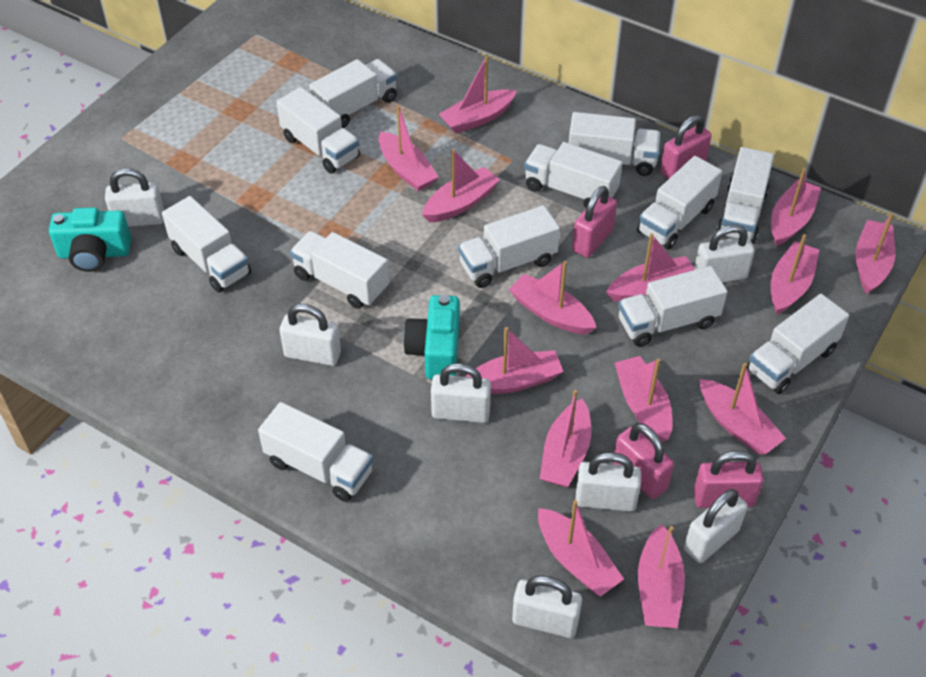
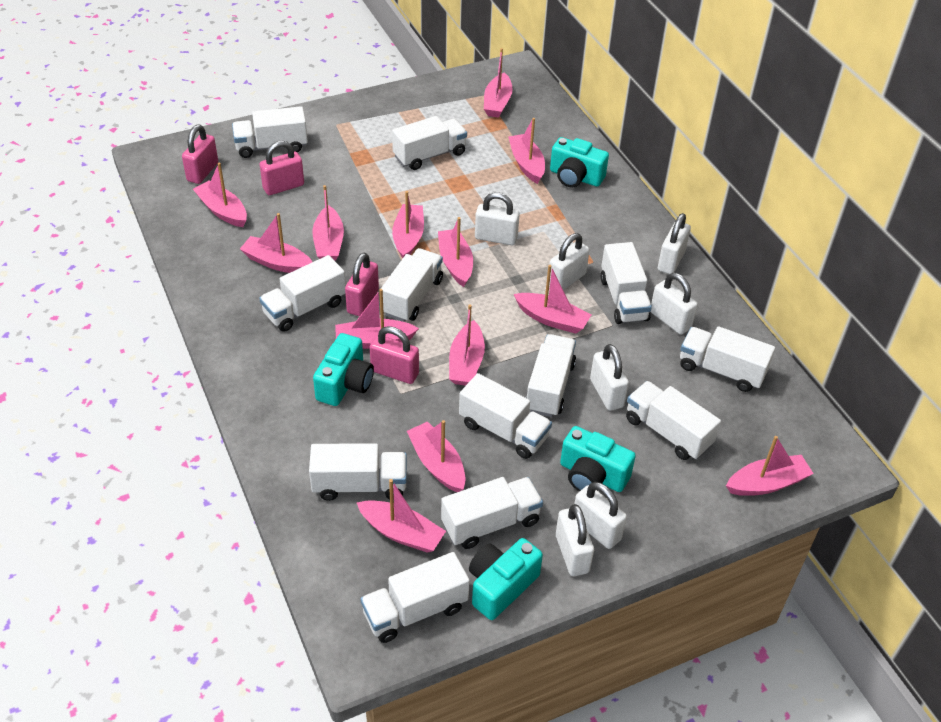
pink boat: [378,106,439,191] [422,149,500,222] [439,56,517,134] [465,327,564,394] [509,261,597,334] [538,500,624,597] [540,390,591,487] [606,233,695,302] [615,356,673,442] [638,524,685,628] [700,363,786,455] [771,168,821,246] [771,234,819,315] [856,213,895,294] = 14 -> [193,163,247,227] [240,213,312,273] [312,185,344,261] [335,289,419,349] [357,479,446,553] [392,191,424,258] [407,420,466,492] [438,217,473,287] [449,304,485,386] [484,48,513,118] [508,118,545,184] [514,265,591,334] [726,436,814,496] = 13
turquoise camera: [49,207,131,272] [403,295,460,379] = 2 -> [313,333,374,406] [469,538,543,620] [550,137,609,187] [560,426,636,492] = 4

